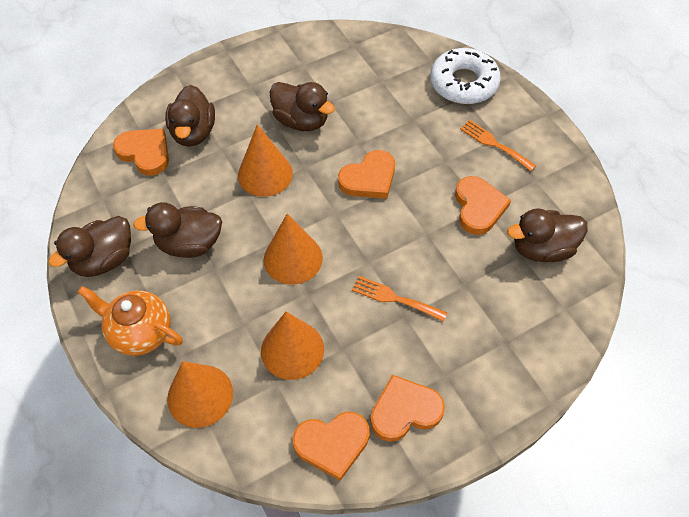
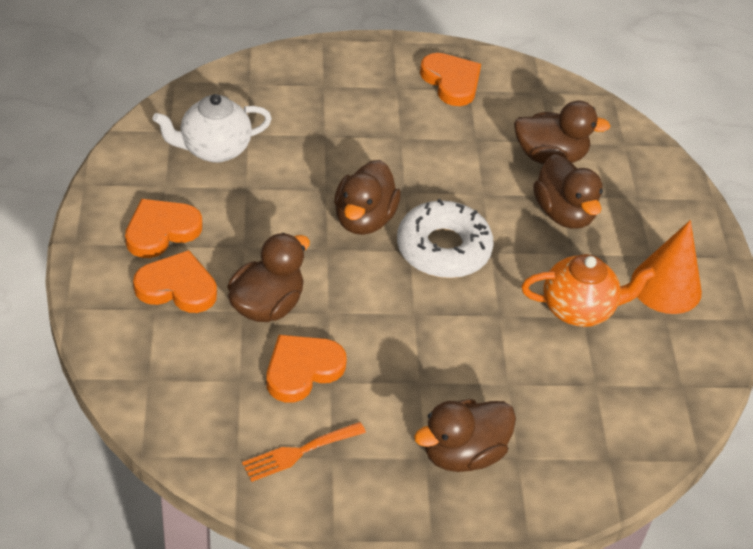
orange cone: [167,361,233,428] [238,125,293,197] [261,312,324,380] [264,214,323,285] = 4 -> [631,220,702,314] = 1
orange fork: [352,276,447,322] [460,120,536,171] = 2 -> [242,422,366,482] = 1
orange heart: [113,129,169,176] [293,412,370,481] [338,150,395,199] [370,375,445,442] [455,176,511,235] = 5 -> [125,199,202,258] [133,250,217,313] [266,335,347,403] [420,53,481,106] = 4
white teapot: none = 0 -> [153,94,272,163] = 1

